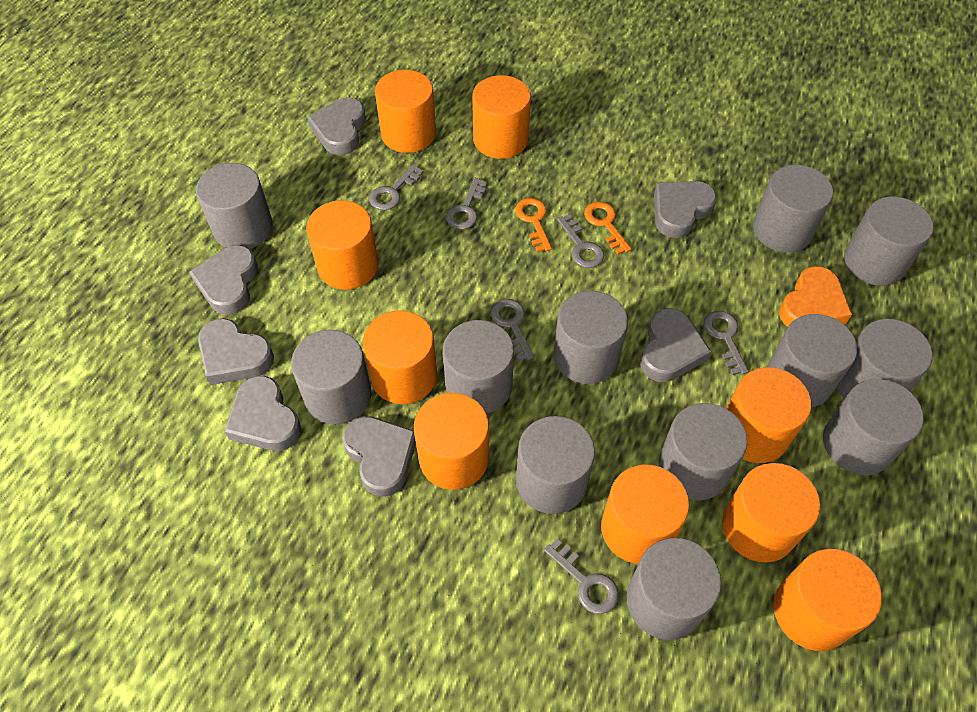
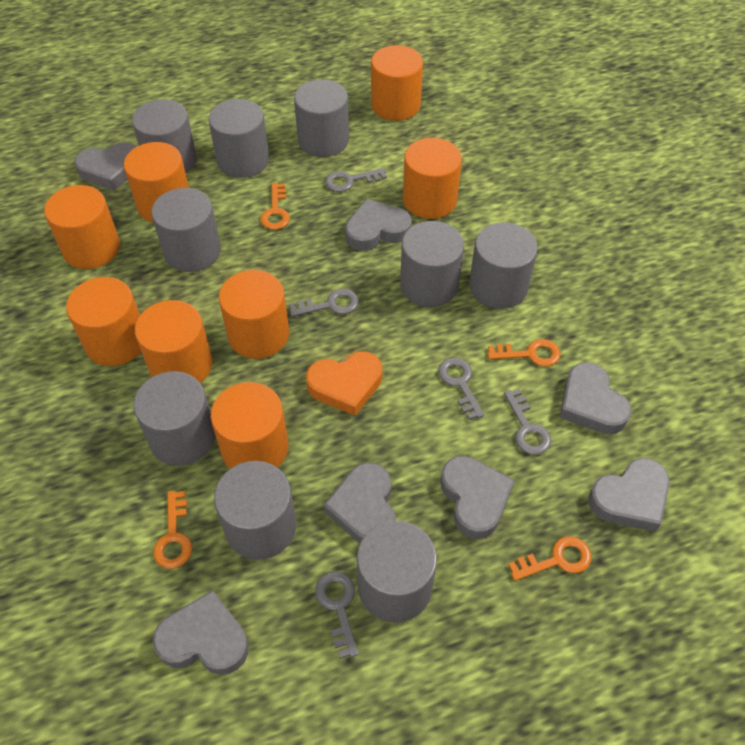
grey cylinder: [196,163,273,249] [291,330,372,424] [443,320,514,413] [516,416,595,514] [553,291,628,384] [627,538,721,640] [658,403,747,500] [753,165,833,252] [767,314,857,407] [823,379,924,475] [837,319,932,399] [844,197,933,286] = 12 -> [132,99,197,173] [133,371,216,466] [151,188,221,272] [209,99,269,178] [214,461,296,560] [294,79,349,157] [357,521,437,623] [400,221,464,307] [469,222,538,309] = 9
grey key: [369,164,424,210] [446,178,487,230] [491,299,534,361] [544,538,619,614] [557,214,604,268] [704,311,749,375] = 6 -> [289,289,359,317] [315,572,359,659] [325,168,387,192] [438,358,484,420] [504,389,551,455] = 5
orange cylinder: [306,200,379,290] [363,310,437,404] [375,69,436,153] [414,393,489,490] [472,75,531,159] [601,465,689,564] [722,463,820,563] [726,367,811,463] [773,549,882,651] = 9 -> [44,185,120,269] [66,277,141,366] [124,142,189,223] [135,300,212,383] [211,382,288,469] [219,270,289,359] [371,45,423,121] [403,138,462,219] = 8
orange key: [515,198,552,252] [584,202,631,255] = 2 -> [153,491,192,569] [260,183,290,230] [488,339,561,367] [508,537,591,581] = 4

